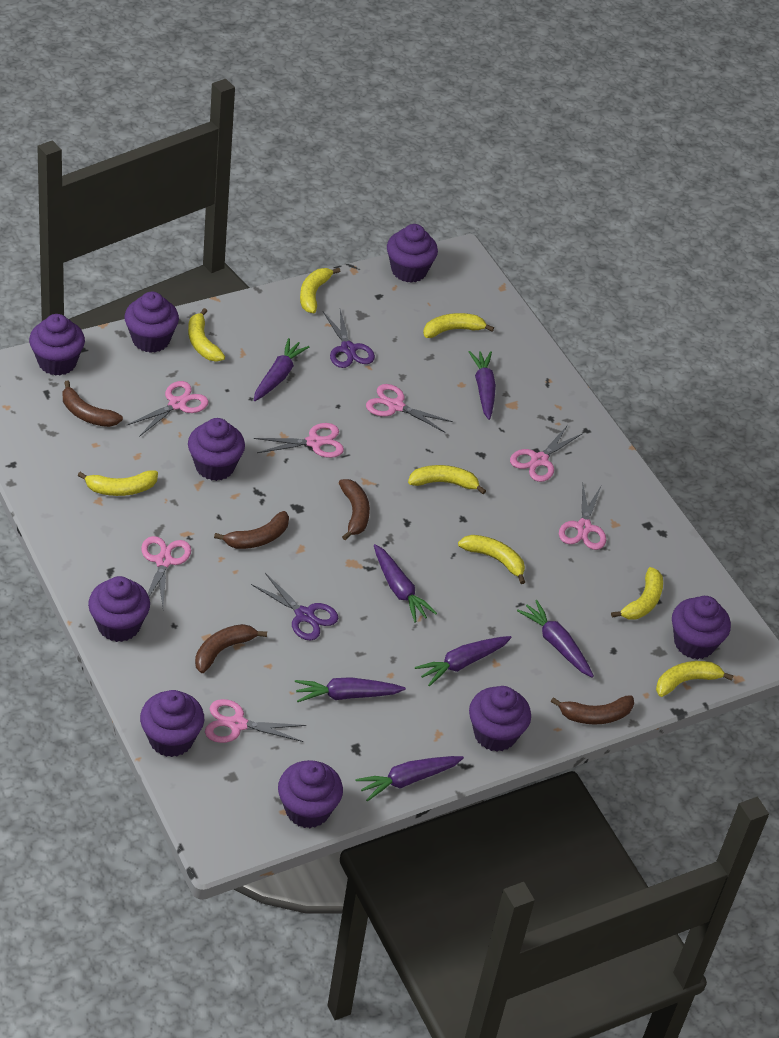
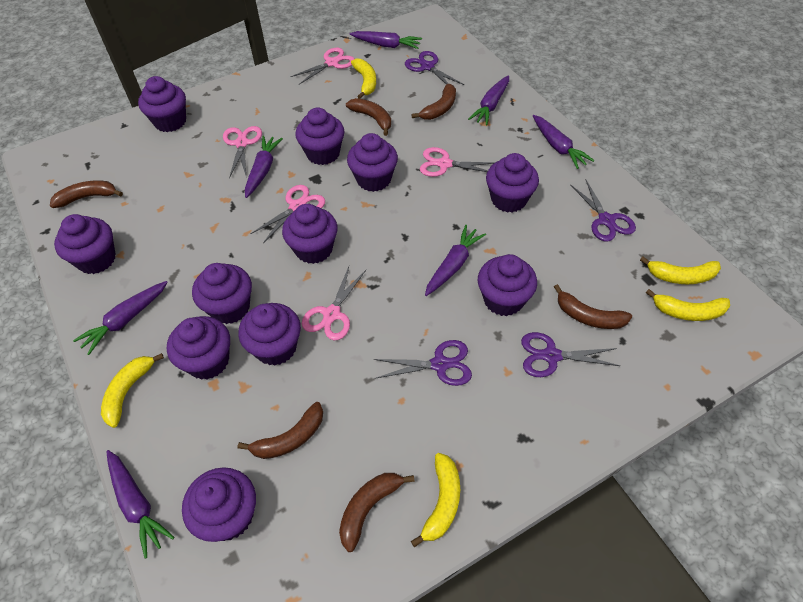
brown banana: [63,381,123,427] [195,624,267,673] [214,511,289,549] [339,479,370,540] [551,695,634,724] = 5 -> [50,180,123,208] [238,402,323,459] [339,473,415,552] [346,98,391,136] [412,84,456,120] [554,284,632,329] = 6
pink scissors: [126,381,209,437] [141,536,191,607] [205,699,306,743] [254,423,344,458] [366,384,453,432] [510,425,583,482] [559,485,606,550] = 7 -> [223,126,262,179] [250,185,325,243] [290,48,355,85] [302,266,366,340] [420,147,496,177] = 5
purple cupcake: [29,314,85,376] [88,576,150,642] [124,292,179,353] [140,690,204,757] [188,418,245,481] [278,760,343,828] [387,224,438,283] [469,686,531,752] [672,596,731,659] = 9 -> [54,214,116,274] [138,76,186,132] [167,316,230,380] [182,467,256,542] [192,263,252,324] [238,303,301,366] [282,204,338,264] [295,108,345,165] [347,133,398,192] [478,254,537,316] [486,153,539,213] = 11
purple scissors: [251,573,338,640] [323,309,375,368] = 2 -> [374,340,472,386] [405,51,464,85] [521,332,620,377] [570,180,636,242] = 4
yellow banana: [77,470,158,496] [188,308,225,362] [300,268,341,313] [408,465,486,494] [423,313,494,338] [458,535,525,584] [611,567,663,620] [656,661,734,697] = 8 -> [101,353,164,428] [351,58,376,99] [411,453,460,547] [640,257,721,284] [646,289,730,321] = 5

